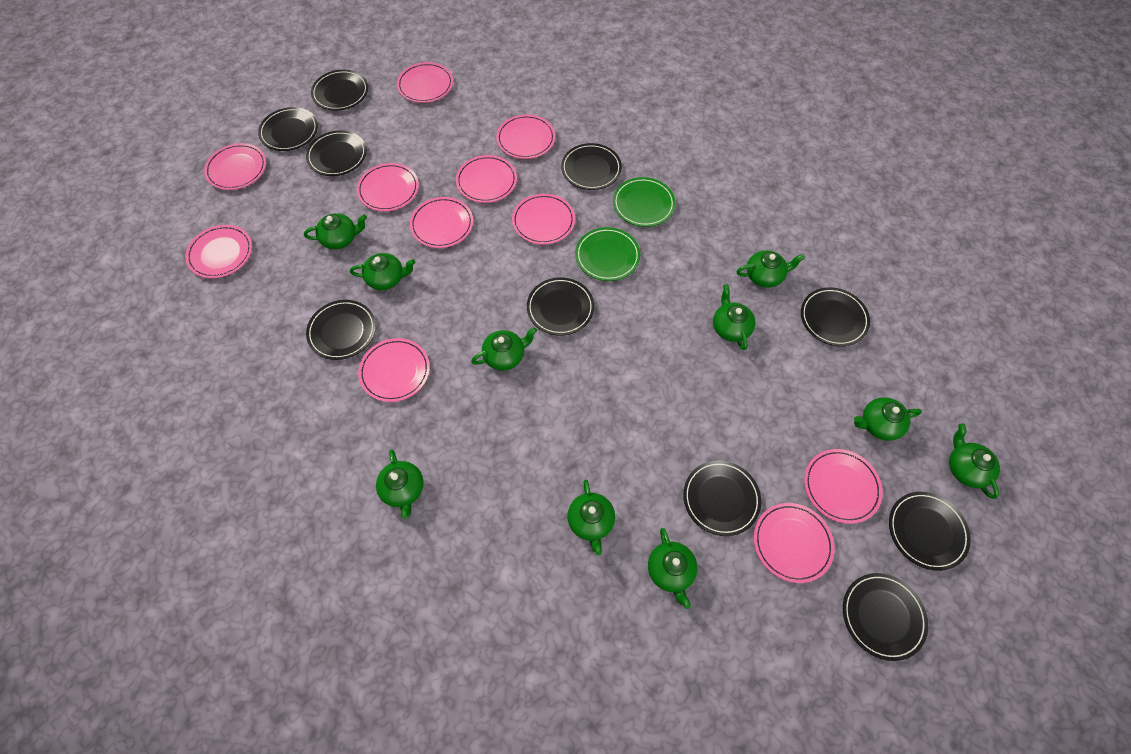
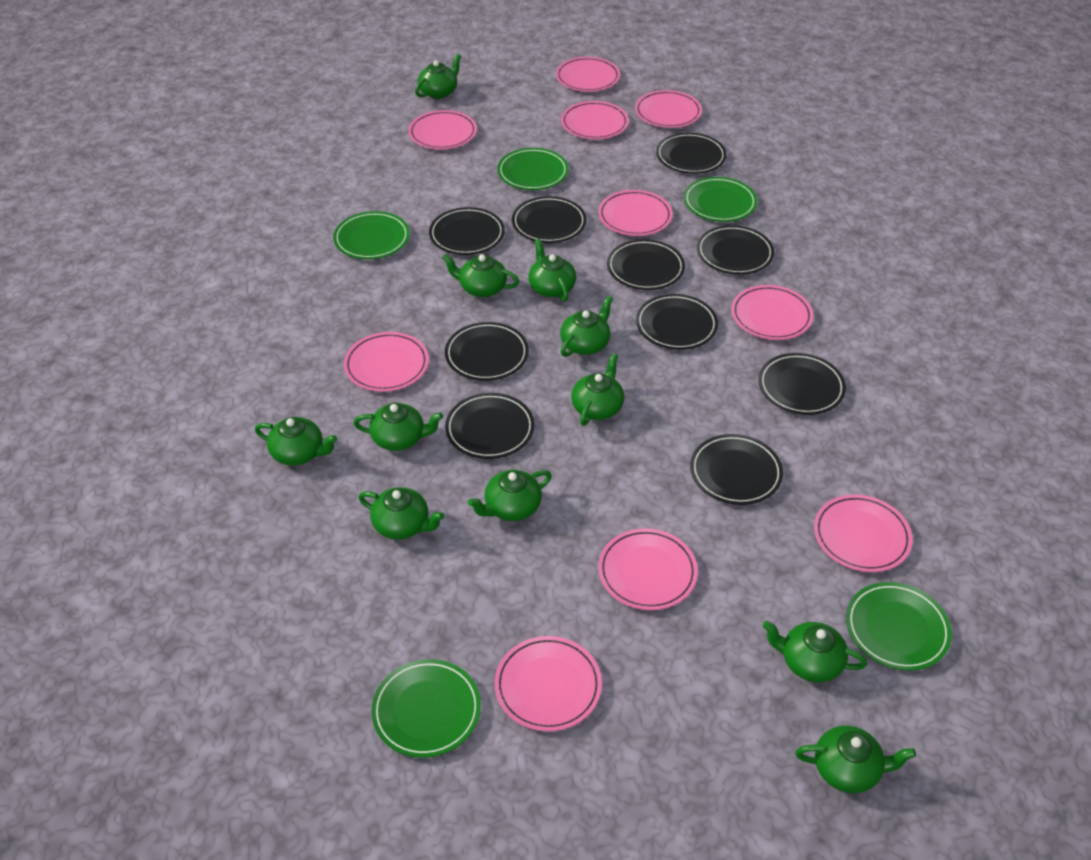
green plate: [575,227,640,281] [613,177,675,227] = 2 -> [333,211,410,259] [371,659,481,758] [497,148,569,190] [684,177,757,222] [846,582,952,670] = 5
green teapot: [304,213,367,249] [350,253,415,290] [376,450,424,519] [471,327,537,371] [567,480,615,556] [648,528,698,609] [713,284,755,350] [737,250,805,288] [854,397,922,441] [949,423,1000,499] = 10 -> [255,417,337,466] [353,403,443,451] [359,487,444,540] [415,54,461,99] [442,254,519,297] [468,470,552,521] [528,238,576,301] [560,296,613,357] [571,353,624,426] [763,621,867,682] [795,726,916,793] = 11
pink plate: [185,225,252,278] [204,143,266,190] [357,163,419,211] [358,338,430,402] [397,62,453,103] [410,197,473,248] [456,155,517,203] [496,114,555,159] [512,194,575,245] [754,503,835,583] [804,449,883,524] = 11 -> [344,332,429,392] [408,110,477,150] [495,636,602,731] [556,57,620,92] [561,101,629,139] [598,190,673,236] [598,528,698,610] [635,90,702,128] [731,285,813,340] [814,494,913,572] = 10

